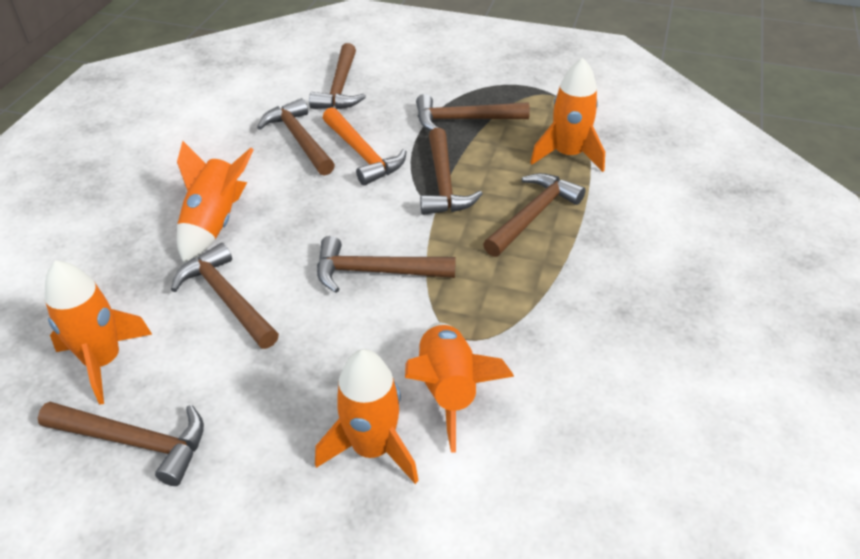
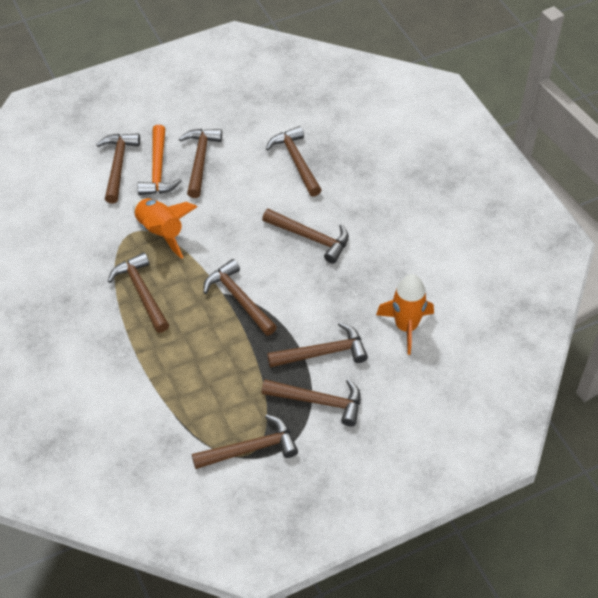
brown hammer: [38,402,204,486] [171,243,279,349] [257,98,335,176] [309,43,366,109] [317,236,456,293] [416,94,530,131] [420,128,483,215] [483,173,585,257] = 8 -> [96,133,140,204] [108,252,169,333] [179,129,222,198] [192,414,298,469] [203,259,277,336] [262,209,349,264] [262,379,361,426] [266,126,322,197] [267,322,368,368] = 9
orange rocket: [44,260,152,405] [177,141,254,264] [315,349,419,484] [405,322,514,453] [530,58,605,172] = 5 -> [133,198,197,259] [376,274,434,355] = 2

